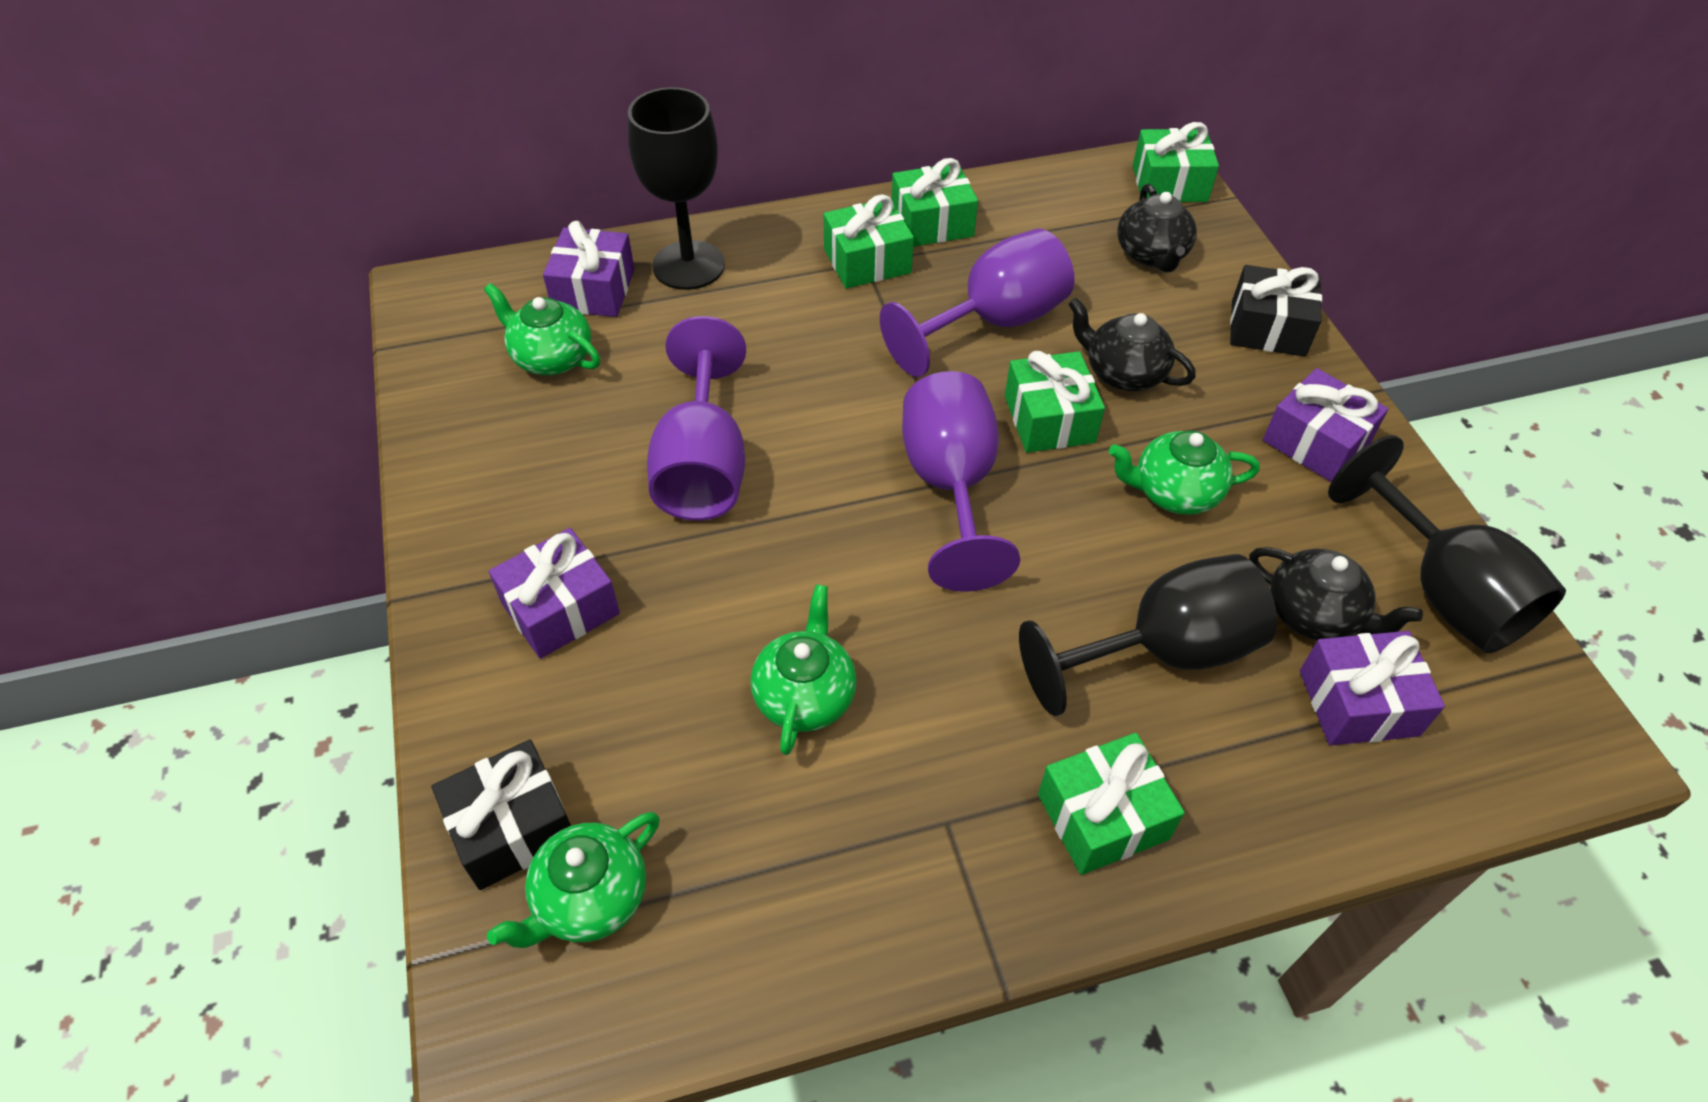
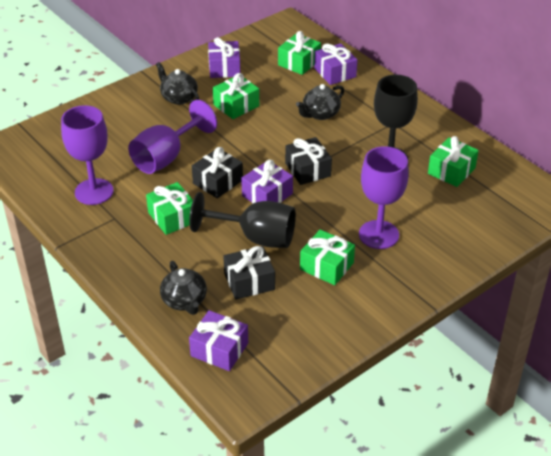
black gift: [432,739,571,890] [1230,265,1322,357] = 2 -> [192,147,243,198] [223,246,275,300] [285,137,332,185] = 3
black goblet: [628,87,725,290] [1019,554,1277,716] [1328,435,1566,653] = 3 -> [189,192,296,248] [374,74,418,160] = 2
green teapot: [484,283,600,375] [487,812,660,948] [750,585,857,755] [1109,430,1260,515] = 4 -> none = 0

